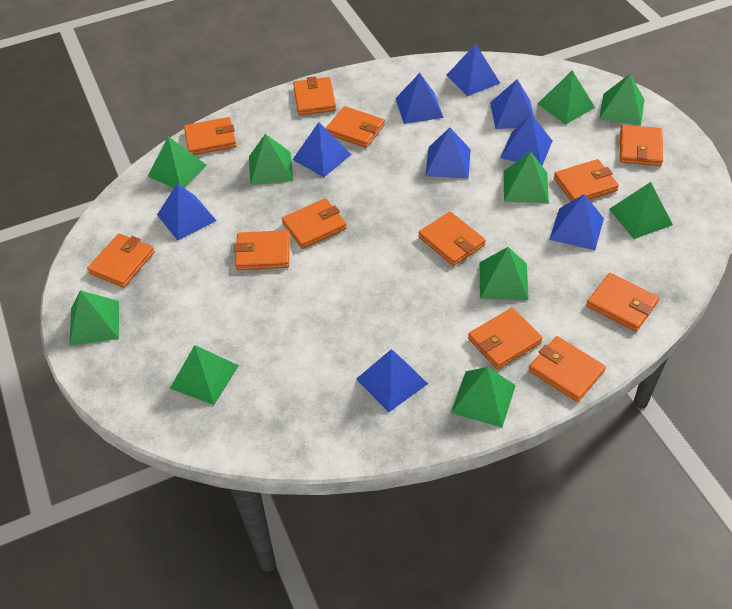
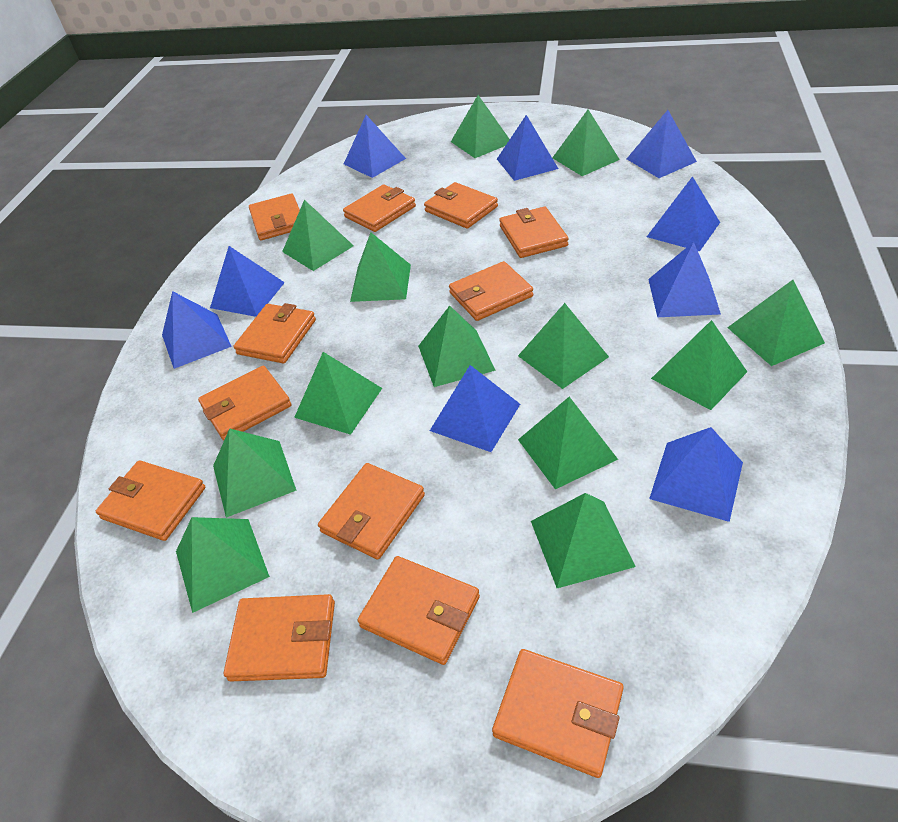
green pyramid: [69,290,119,346] [148,136,206,188] [170,345,239,405] [249,134,293,186] [451,367,516,428] [480,247,529,300] [504,152,549,203] [538,71,595,124] [599,74,644,125] [609,182,673,239] = 10 -> [176,517,270,613] [213,428,297,518] [282,200,354,271] [294,352,382,435] [350,232,411,302] [418,306,496,387] [451,95,510,158] [518,303,609,389] [518,397,618,489] [531,493,636,588] [552,109,620,176] [651,320,747,410] [727,280,825,366] = 13

